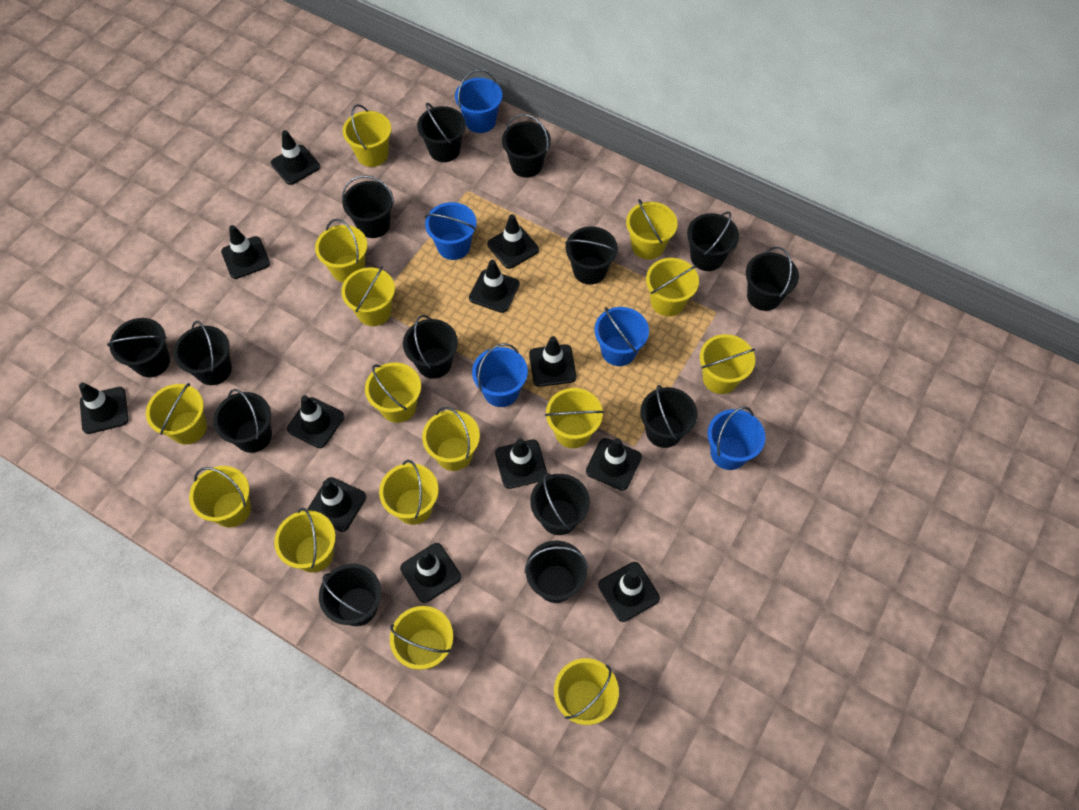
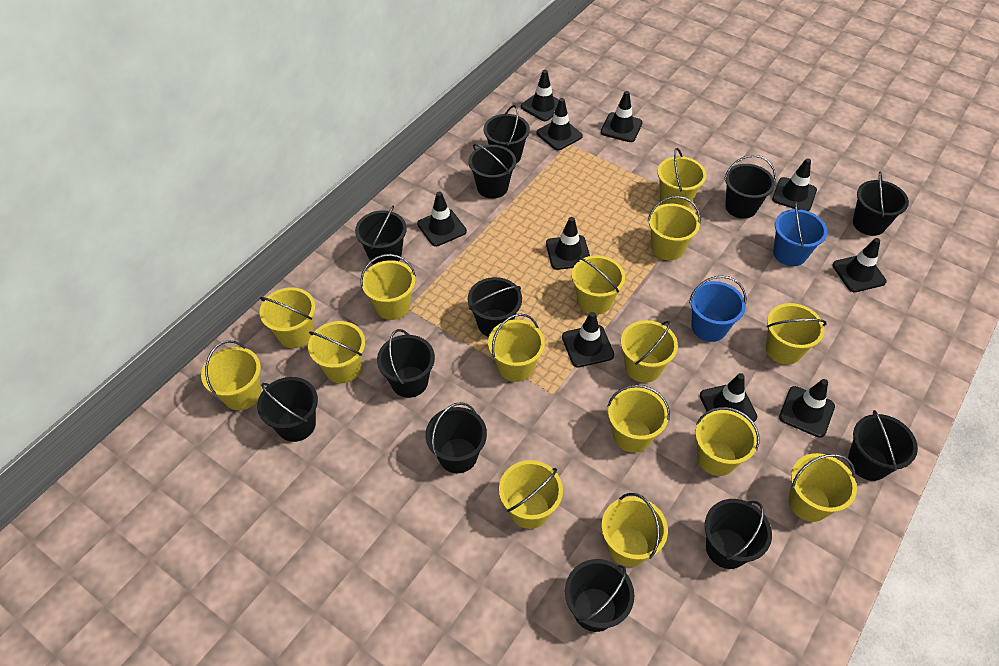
black bucket: [107,318,170,377] [174,321,232,385] [213,389,272,453] [319,564,381,626] [342,175,394,238] [403,315,458,379] [417,103,466,162] [502,114,551,178] [525,541,588,603] [530,473,590,535] [565,226,618,285] [640,385,698,448] [687,211,739,271] [746,247,799,311] = 14 -> [257,377,318,442] [355,206,407,265] [377,329,435,398] [425,402,487,473] [468,144,516,199] [468,277,522,337] [484,105,530,164] [565,559,634,632] [705,499,772,569] [724,155,776,219] [848,410,918,481] [853,172,909,236] = 12
black traffic cone: [79,383,128,434] [221,225,270,279] [271,130,320,185] [287,395,344,448] [307,477,366,532] [400,543,461,603] [469,260,520,313] [487,214,539,269] [495,438,547,489] [529,336,576,387] [586,438,642,491] [598,562,660,622] = 12 -> [417,192,467,247] [521,70,559,121] [536,98,583,151] [546,217,590,270] [562,312,614,368] [601,91,643,142] [700,373,757,423] [772,158,817,211] [779,379,835,438] [832,238,887,292] = 10
blue bucket: [425,202,477,260] [455,69,502,133] [472,343,528,407] [595,307,649,366] [707,406,766,470] = 5 -> [689,276,746,342] [773,201,827,266] = 2

